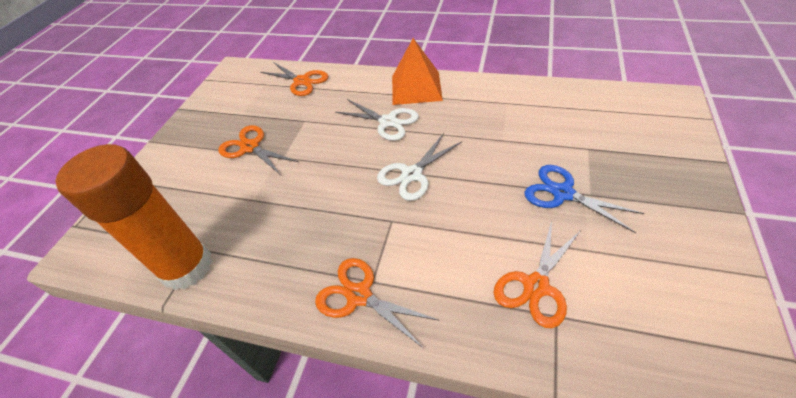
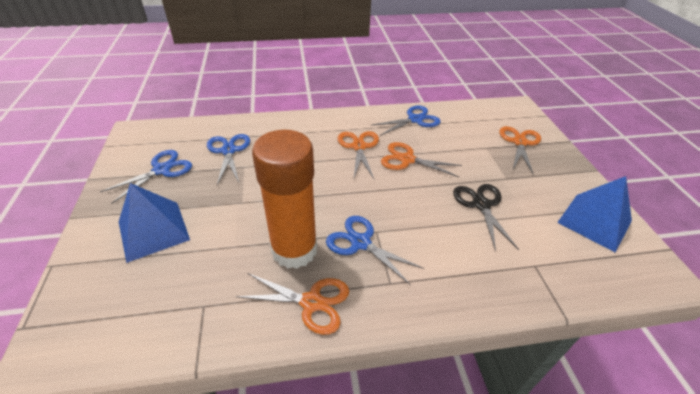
black scissors: none = 0 -> [453,184,519,252] = 1
blue pyramid: none = 0 -> [119,183,190,263] [557,176,632,253] = 2
blue scissors: [524,165,644,233] = 1 -> [100,150,192,203] [207,134,250,185] [326,216,424,285] [372,105,441,136] = 4
orange pyramid: [392,38,443,105] = 1 -> none = 0
white scissors: [335,99,419,141] [377,133,462,201] = 2 -> none = 0

